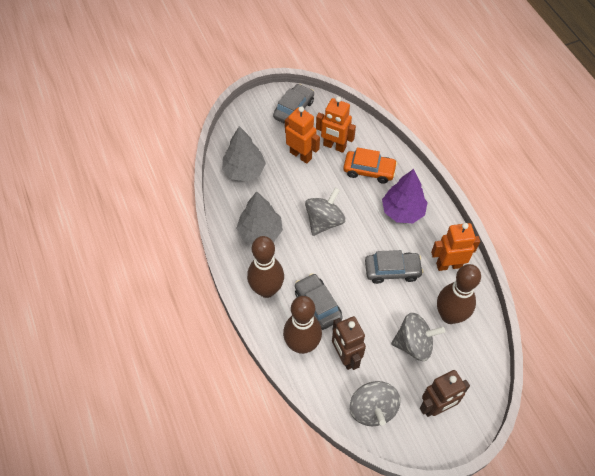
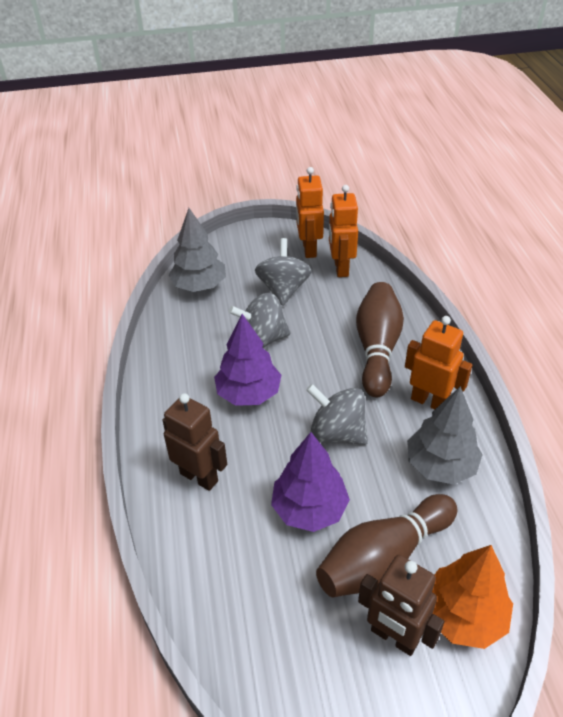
brown bowling pin: [247,236,284,298] [283,296,322,354] [437,264,481,324] = 3 -> [316,494,458,597] [356,282,404,397] = 2
grey car: [273,84,314,124] [295,273,343,330] [365,250,423,284] = 3 -> none = 0
orange car: [343,147,397,184] = 1 -> none = 0
orange tree: none = 0 -> [432,545,513,649] = 1
purple tree: [382,169,428,223] = 1 -> [214,314,281,406] [271,432,350,532] = 2

